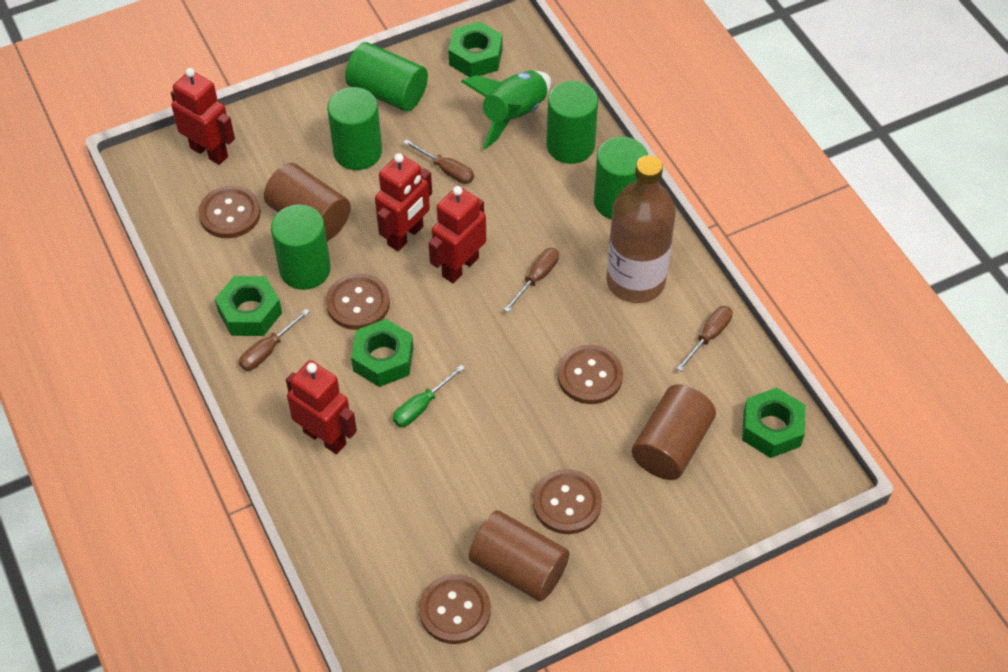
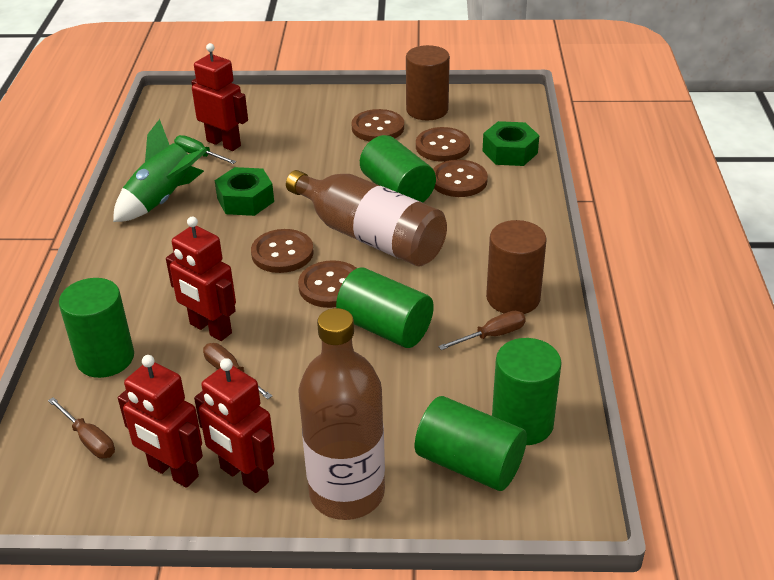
brown bottle: [606,155,676,303] = 1 -> [286,170,447,267] [298,308,385,520] = 2
brown cylinder: [264,163,351,241] [469,510,569,601] [632,385,716,480] = 3 -> [406,45,450,120] [486,220,547,314] = 2
brown screwdriver: [239,309,310,371] [403,139,474,184] [504,248,559,312] [676,306,733,371] = 4 -> [48,397,115,459] [203,343,272,399] [438,311,526,350] = 3
green nut: [215,276,282,336] [351,319,413,387] [448,22,502,77] [742,387,805,458] = 4 -> [215,167,274,216] [483,121,539,166] = 2

